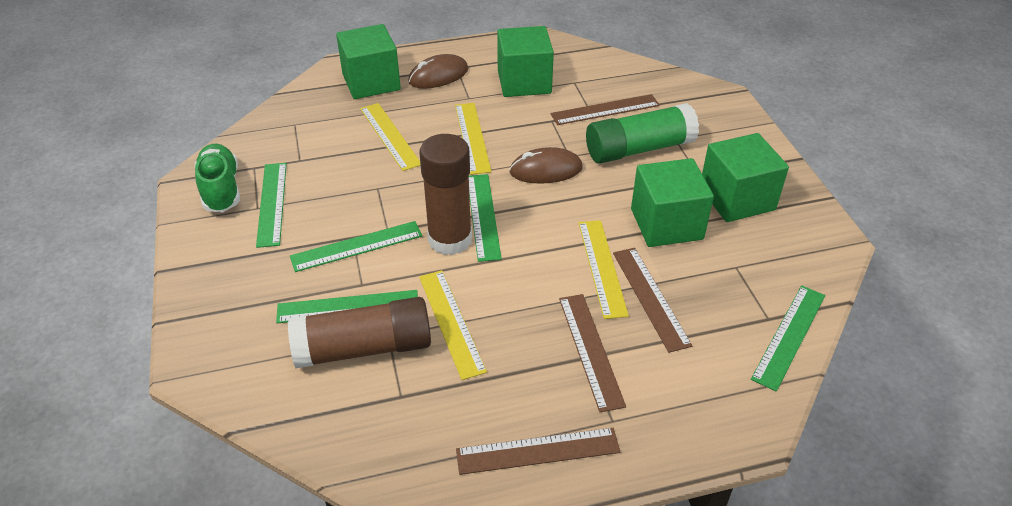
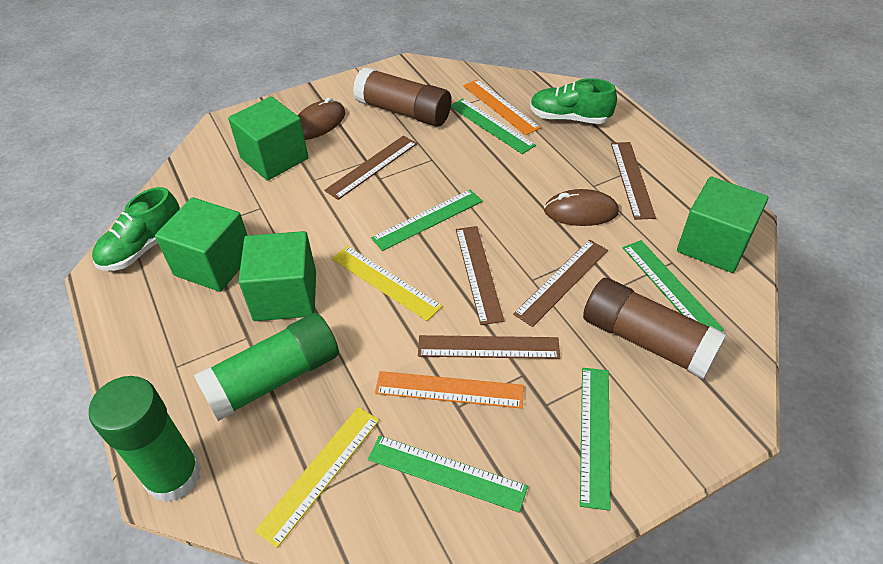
brown ruler: [456,428,620,475] [551,94,660,125] [559,294,626,412] [613,248,692,353] = 4 -> [324,136,417,200] [418,335,560,359] [456,226,504,325] [513,240,608,327] [611,142,656,220] = 5
green glue stick: [586,103,699,164] = 1 -> [89,376,202,502] [194,313,339,421] = 2
green shoe: [195,144,240,212] = 1 -> [92,187,180,271] [530,78,617,124] = 2
orange ruler: none = 0 -> [375,371,524,409] [463,79,541,135] = 2
yellow ruler: [360,103,421,171] [419,270,487,380] [455,103,492,175] [579,220,629,319] = 4 -> [255,407,379,548] [332,246,443,321] = 2

